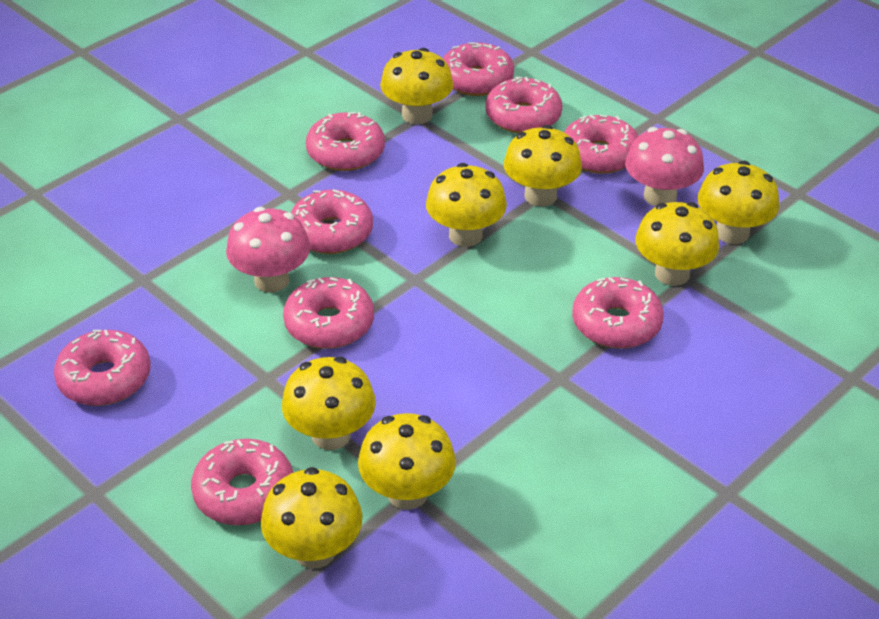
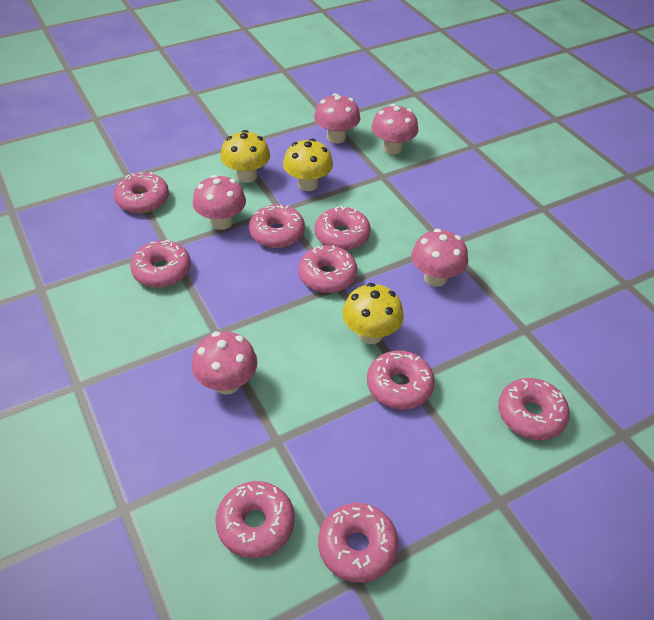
pink mushroom: [226,207,310,293] [625,127,704,206] = 2 -> [192,331,258,395] [193,175,246,230] [314,93,360,143] [371,104,418,154] [411,229,468,287] = 5
yellow mushroom: [261,467,363,569] [282,357,376,450] [358,413,456,510] [380,48,454,125] [426,163,507,247] [504,125,582,207] [635,202,719,286] [698,161,779,244] = 8 -> [221,130,270,183] [283,139,333,191] [342,283,404,344] = 3

